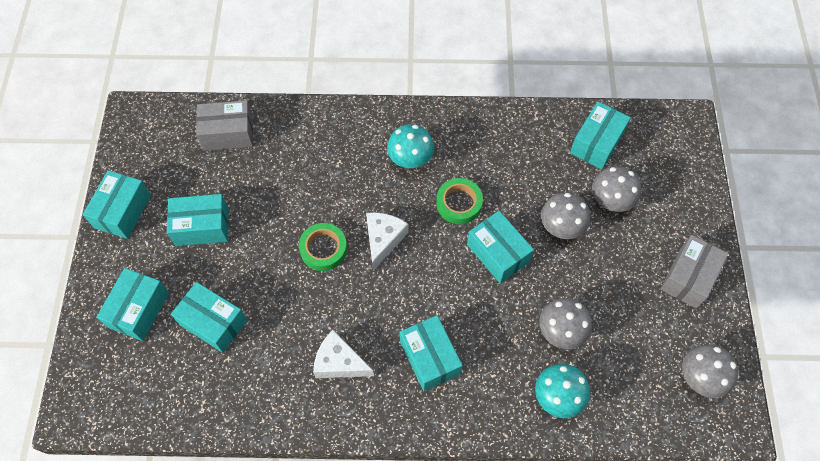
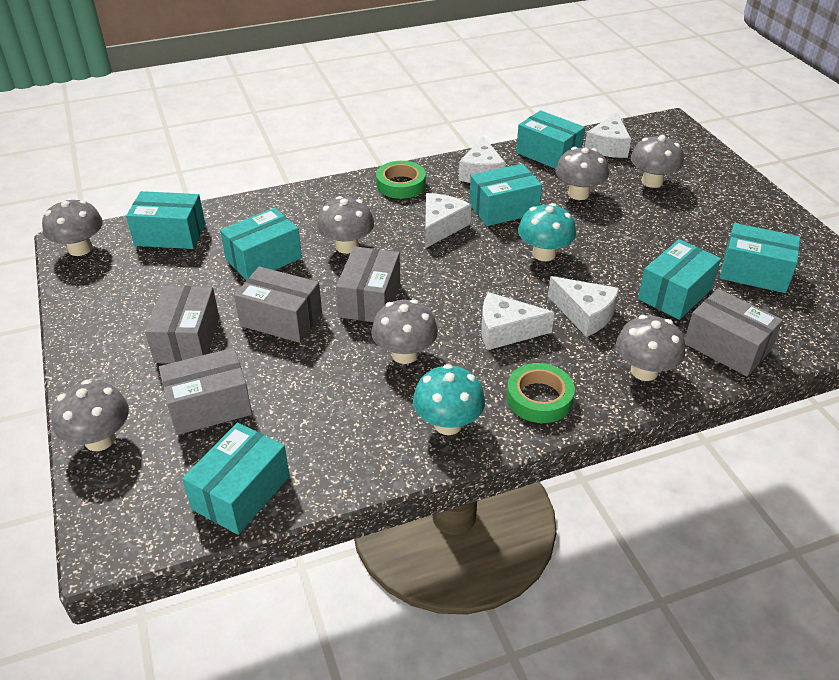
grey box: [196,100,253,151] [660,235,728,308] = 2 -> [145,286,219,363] [159,348,252,435] [234,266,322,343] [336,246,400,322] [685,289,783,376] = 5
grey mushroom: [539,298,592,349] [541,192,590,239] [592,166,641,212] [682,344,738,398] = 4 -> [42,199,103,256] [52,380,129,451] [317,196,374,254] [371,299,438,364] [555,147,609,200] [616,315,685,381] [631,135,684,188] = 7
white cheese: [313,330,374,378] [366,212,408,271] = 2 -> [425,193,471,248] [459,136,506,183] [481,292,555,350] [548,276,619,337] [585,113,631,158] = 5

